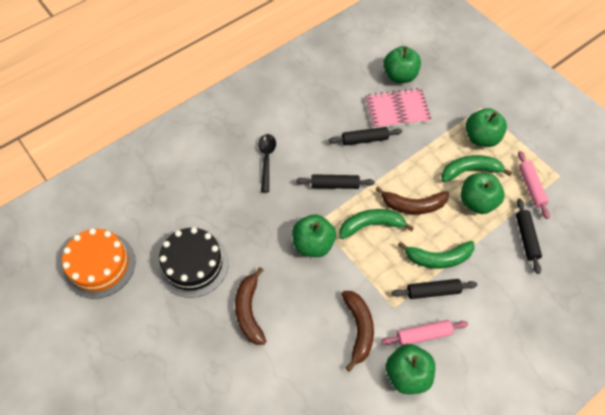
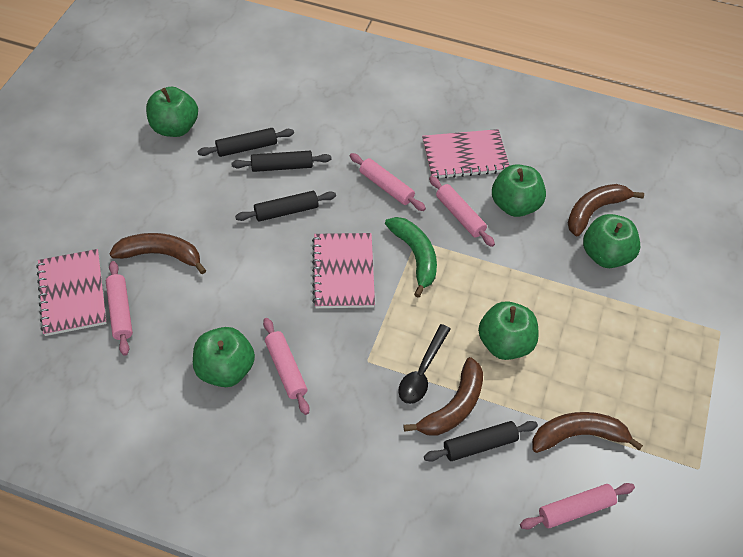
black cake: [158,227,229,298] = 1 -> none = 0
brown banana: [235,267,266,345] [342,291,374,372] [375,187,449,214] = 3 -> [110,233,206,274] [404,357,483,436] [532,412,643,453] [568,184,644,236] = 4
green banana: [340,209,414,239] [398,241,475,269] [441,155,512,183] = 3 -> [385,217,437,298] = 1
orange cake: [62,228,136,299] = 1 -> none = 0
pink notebook: [365,88,432,128] = 1 -> [36,249,107,336] [312,233,375,308] [422,129,510,179] = 3
pink rolling pin: [381,320,468,346] [518,151,550,219] = 2 -> [106,261,133,356] [263,318,309,415] [350,153,426,211] [429,176,495,247] [520,483,635,529] = 5

